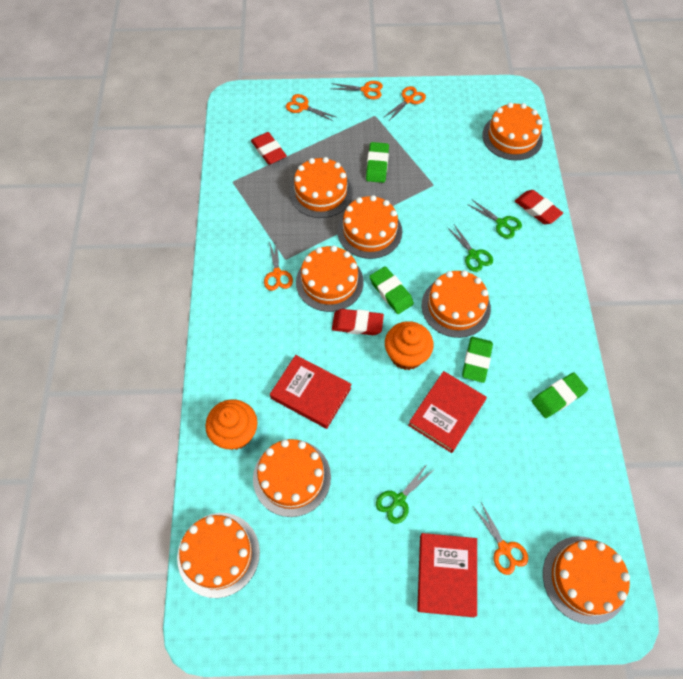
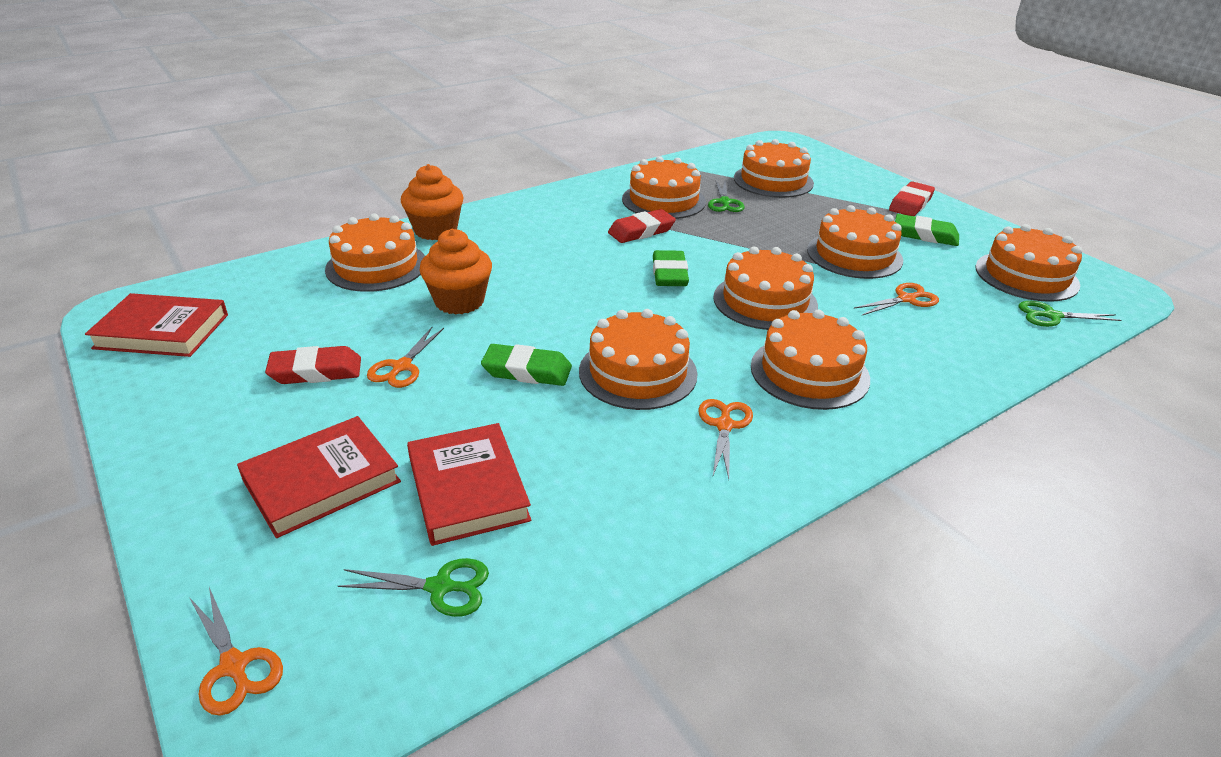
green eraser: [366,142,389,183] [369,266,414,314] [462,337,493,383] [532,372,588,418] = 4 -> [481,344,572,386] [653,250,689,286] [895,214,959,246] = 3
orange scissors: [264,239,293,291] [286,94,336,121] [331,81,383,99] [383,86,426,122] [474,502,528,575] = 5 -> [189,587,283,716] [367,327,444,388] [698,399,753,479] [854,283,939,315] = 4

